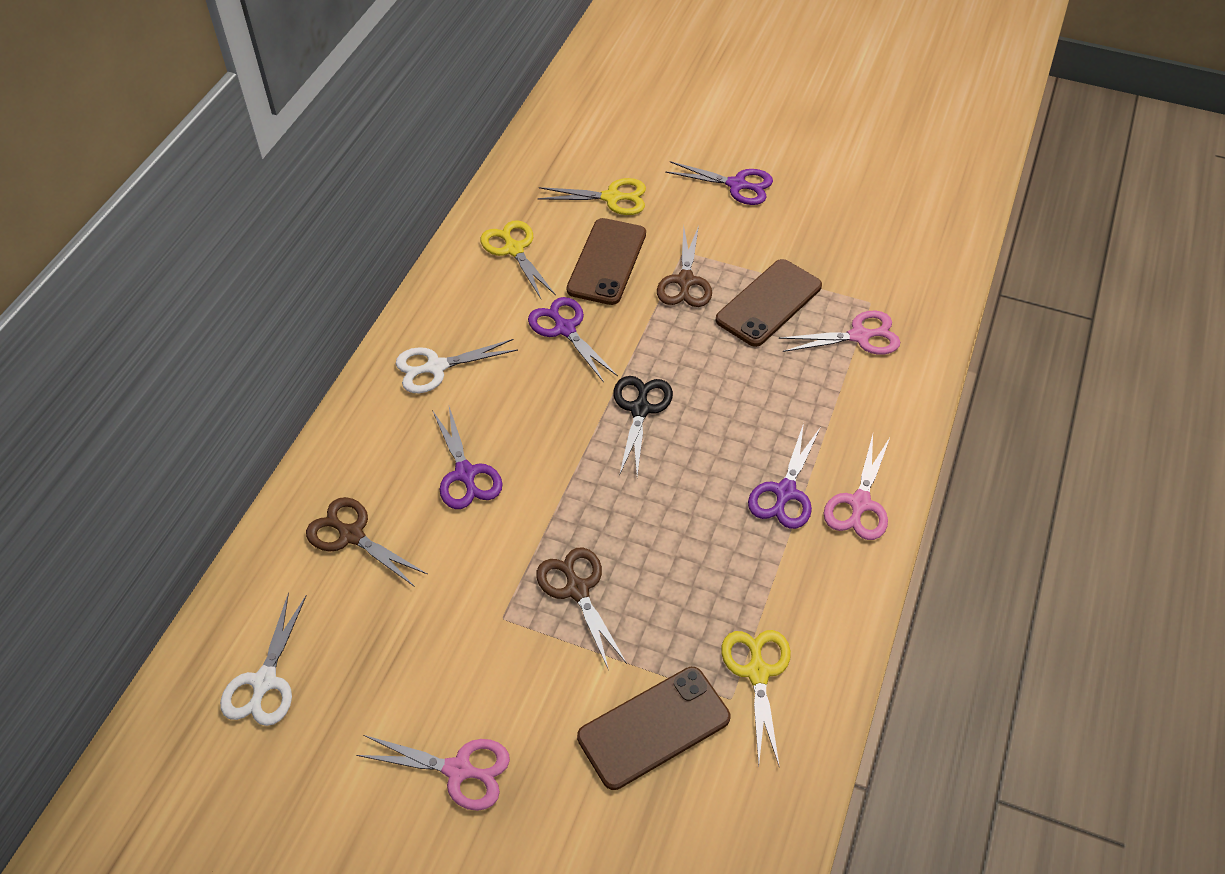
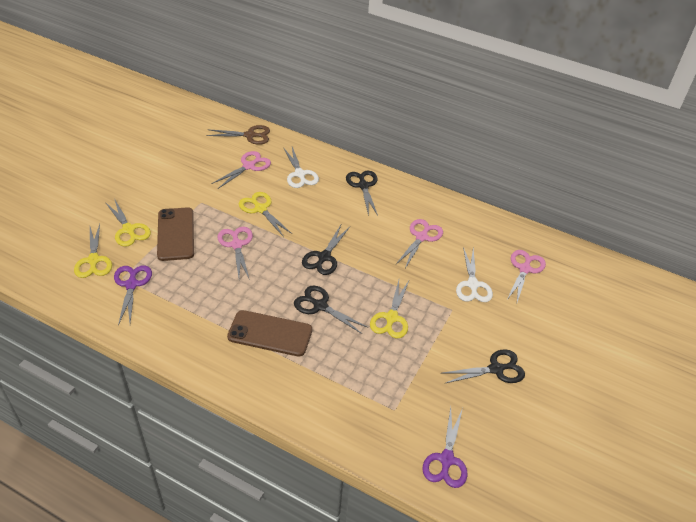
black scissors: [614,376,673,476] = 1 -> [294,286,368,334] [302,225,350,275] [346,171,378,216] [443,349,525,384] = 4
brown phone: [567,218,646,305] [577,667,730,790] [716,259,822,347] = 3 -> [157,207,194,261] [227,310,312,357] = 2
brown scissors: [306,497,428,587] [536,548,627,670] [657,226,712,307] = 3 -> [206,125,270,145] = 1
pink scissors: [356,735,510,811] [779,311,900,355] [823,434,890,540] = 3 -> [212,151,271,189] [218,227,253,280] [396,219,443,268] [507,250,546,302] = 4
purple scissors: [432,407,503,509] [528,297,618,382] [665,161,773,205] [748,423,821,529] = 4 -> [114,265,152,326] [422,407,467,488] = 2
yellow scissors: [480,220,556,299] [538,178,646,215] [721,630,791,768] = 3 -> [74,224,112,278] [105,198,151,247] [239,192,292,237] [370,280,409,338] = 4

